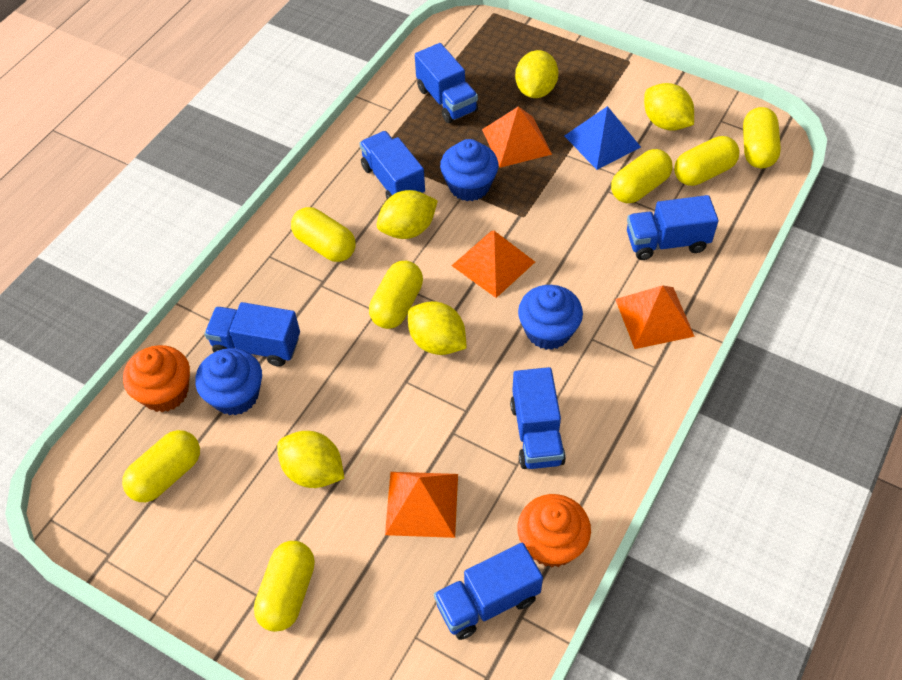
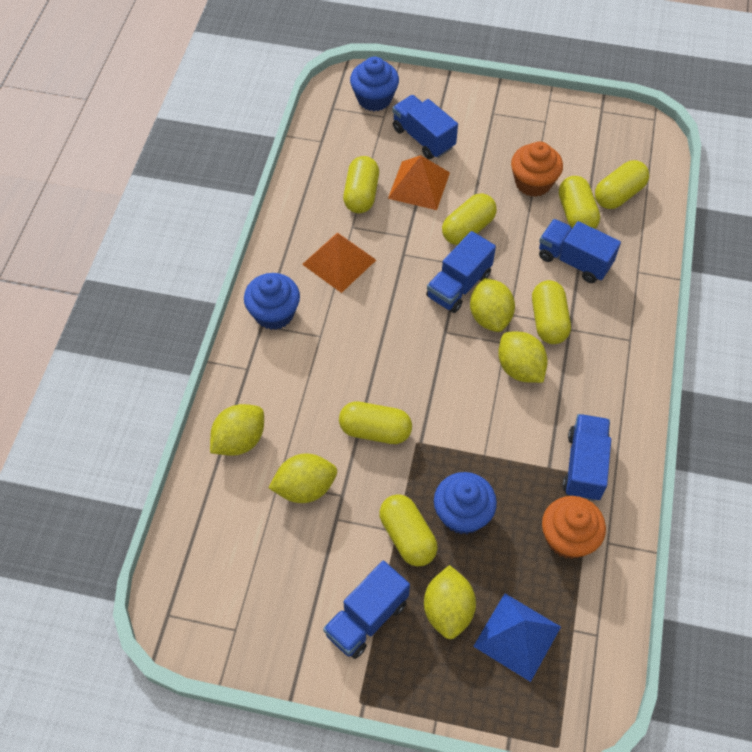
blue truck: [204,302,300,367] [359,131,425,200] [415,43,478,123] [434,543,543,640] [510,367,566,469] [627,195,719,260] = 6 -> [323,561,410,659] [392,95,458,159] [426,231,496,313] [539,219,621,283] [563,414,611,501] = 5
orange pyramid: [385,472,458,538] [452,231,535,298] [482,107,552,168] [615,285,695,349] = 4 -> [302,232,376,293] [388,155,450,210] = 2

